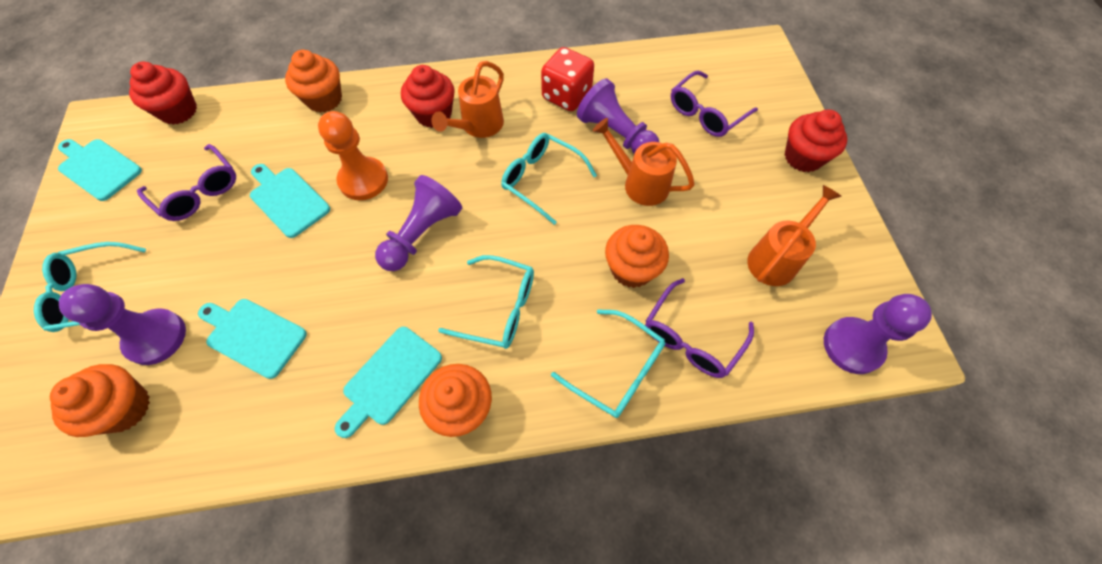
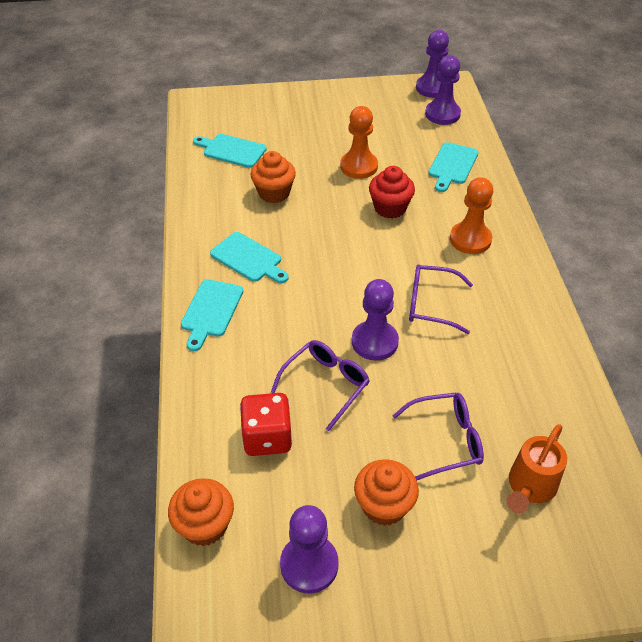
orange cupcake: [50,364,150,437] [285,50,342,113] [419,364,492,437] [605,225,669,288] = 4 -> [168,478,234,546] [250,151,296,203] [354,459,419,526] = 3
orange pawn: [318,111,388,200] = 1 -> [340,106,378,179] [450,177,493,254] = 2
orange watering can: [431,61,504,138] [593,118,695,206] [747,185,842,286] = 3 -> [506,424,567,513] = 1
red cupcake: [129,62,197,125] [401,65,455,128] [785,110,847,172] = 3 -> [369,166,415,219] = 1
turquoise glasses: [34,242,146,332] [438,255,534,349] [501,133,597,225] [551,309,666,418] = 4 -> none = 0

